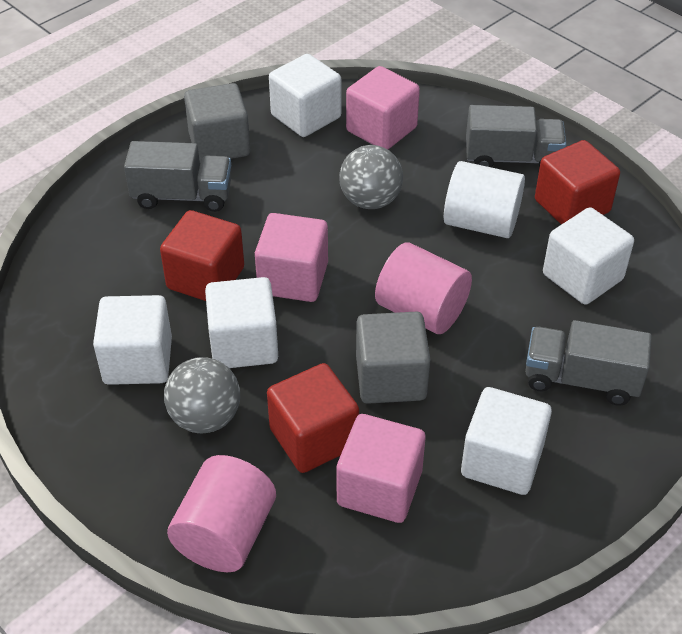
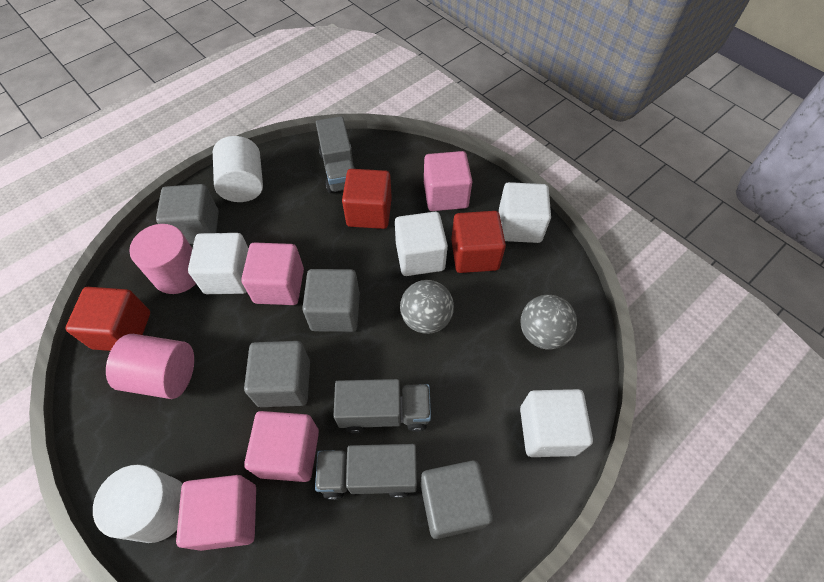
grey cube: [184,83,250,163] [356,312,430,404] = 2 -> [156,184,219,244] [244,341,310,407] [302,269,360,332] [421,460,493,539] = 4
pink cube: [255,213,328,302] [337,414,425,523] [346,66,420,149] = 3 -> [176,475,256,551] [241,242,304,305] [244,411,319,482] [424,151,472,211] = 4
white cube: [93,295,172,385] [205,277,278,368] [269,54,341,137] [461,387,552,495] [543,207,634,305] = 5 -> [188,233,249,294] [395,212,448,276] [499,182,551,243] [520,389,593,457] = 4
white cylinder: [444,161,525,238] = 1 -> [93,464,183,543] [213,136,263,202] = 2

